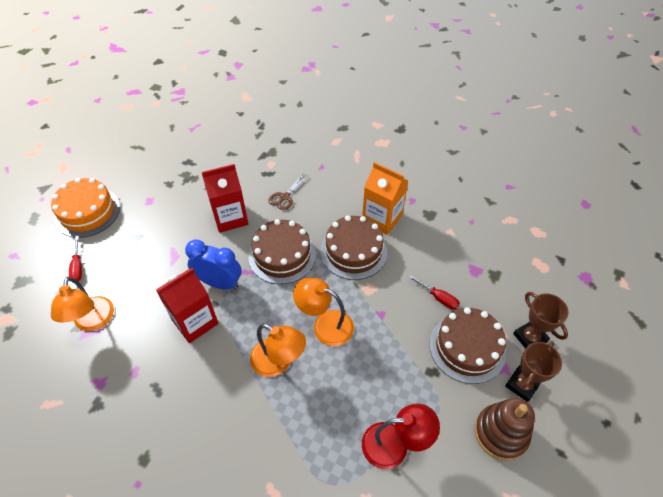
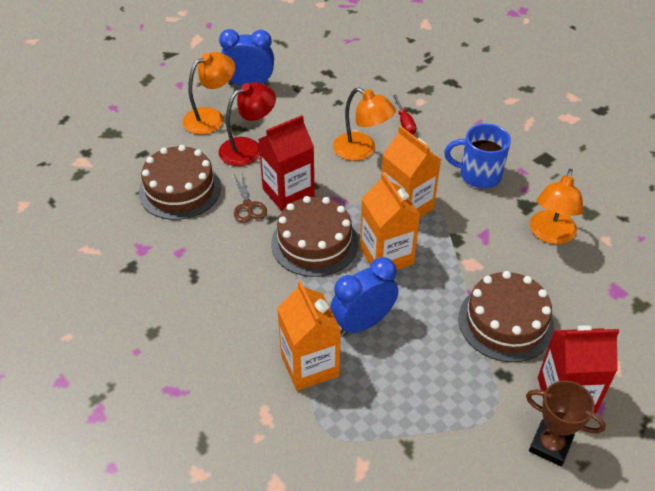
blue clock: [185,239,242,289] = 1 -> [219,29,274,86] [330,257,398,336] = 2
blue mug: none = 0 -> [444,124,511,188] = 1
brown stacking toy: [475,398,535,461] = 1 -> none = 0
brown trophy: [505,342,562,402] [513,292,568,349] = 2 -> [526,380,606,466] = 1
orange cake: [51,178,120,238] = 1 -> none = 0
orange carton: [362,162,409,235] = 1 -> [277,280,341,391] [360,172,420,270] [382,126,441,217] = 3
red screwdriver: [69,237,82,281] [409,275,460,310] = 2 -> [393,95,416,135] = 1

